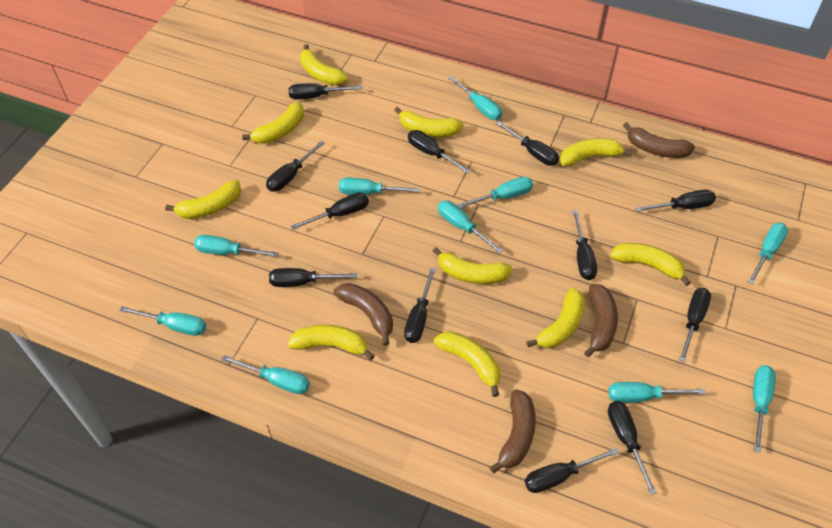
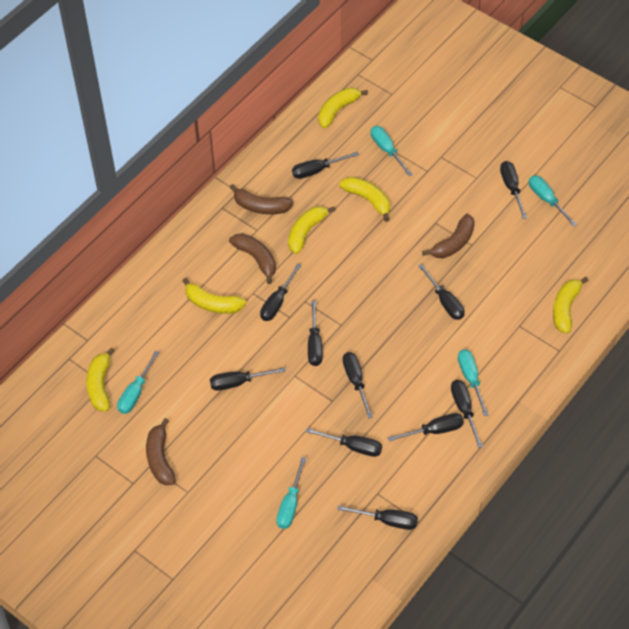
black screwdriver: [266,141,325,192] [269,268,357,287] [288,83,363,99] [291,192,369,230] [404,267,436,343] [408,130,471,174] [495,121,559,166] [525,448,619,493] [572,210,597,280] [608,401,657,495] [636,189,716,212] [679,288,711,363] = 12 -> [210,367,286,391] [260,263,302,321] [292,152,359,179] [306,428,382,457] [308,300,323,366] [337,505,418,530] [343,352,373,419] [387,413,464,442] [418,264,465,320] [451,380,483,448] [500,161,527,219] = 11
turquoise screwdriver: [120,306,206,336] [194,235,278,257] [222,355,310,394] [339,178,420,195] [438,201,503,254] [448,76,502,120] [457,177,533,208] [608,382,706,403] [748,223,788,284] [753,365,776,453] = 10 -> [117,350,160,414] [276,457,306,529] [371,126,412,176] [458,349,489,416] [529,175,577,227] = 5
yellow banana: [165,180,241,219] [242,102,304,144] [288,325,374,360] [300,44,348,85] [395,107,464,137] [433,247,512,284] [434,331,500,397] [526,288,585,348] [560,138,632,167] [610,243,691,286] = 10 -> [86,347,115,411] [182,278,246,314] [288,206,335,254] [318,88,368,128] [339,177,390,222] [553,277,588,334] = 6

